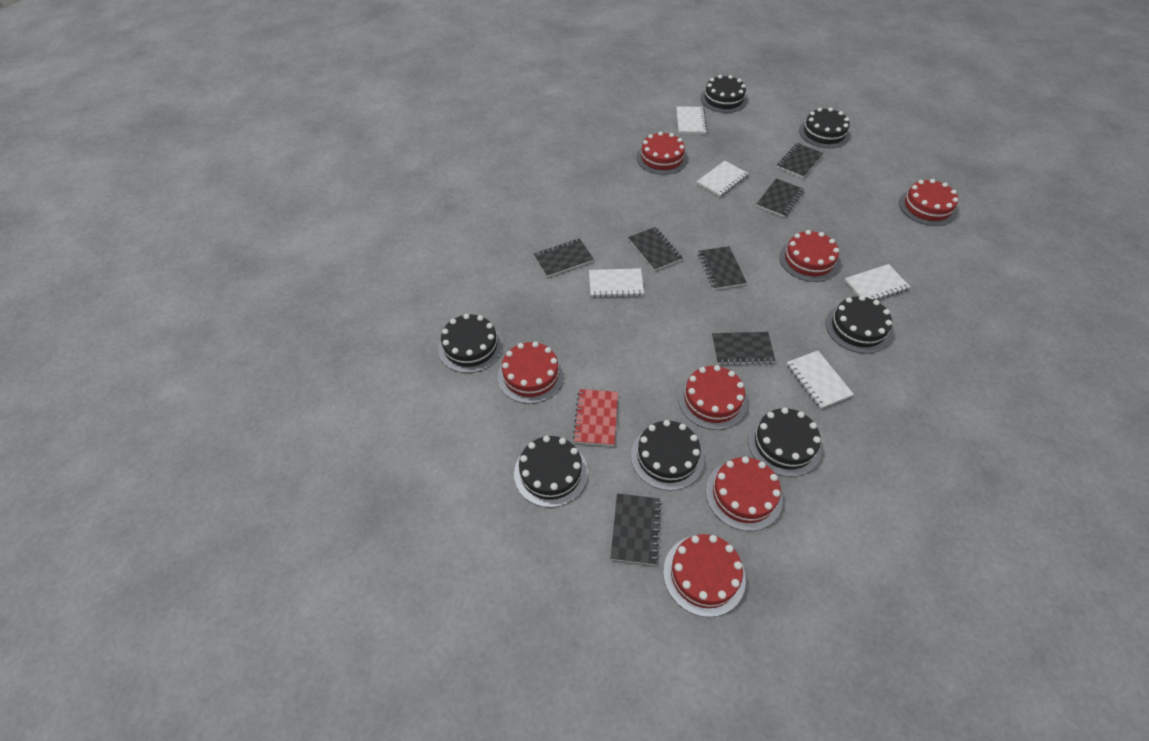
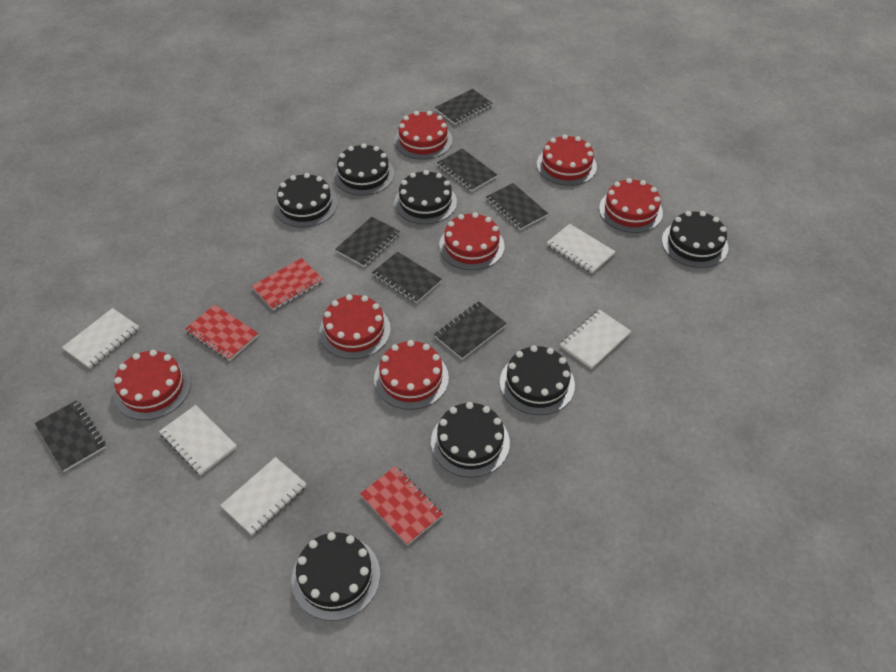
red notebook: [573,389,618,446] = 1 -> [185,305,259,361] [252,258,323,311] [360,466,443,545] = 3

